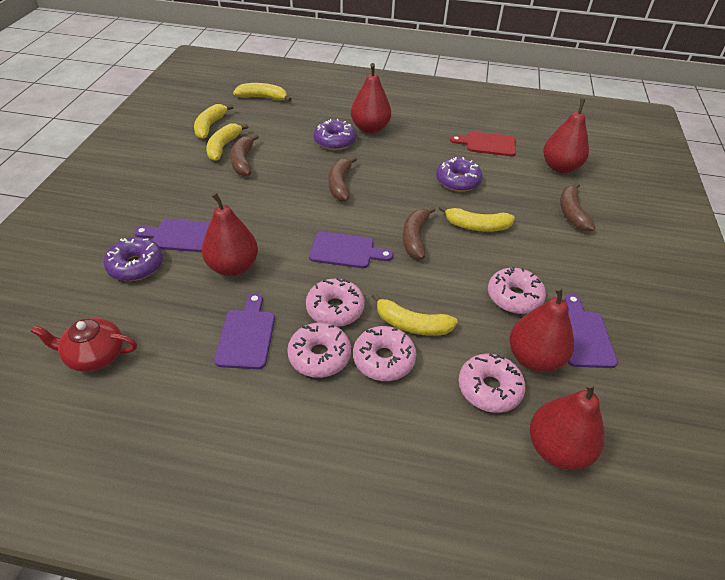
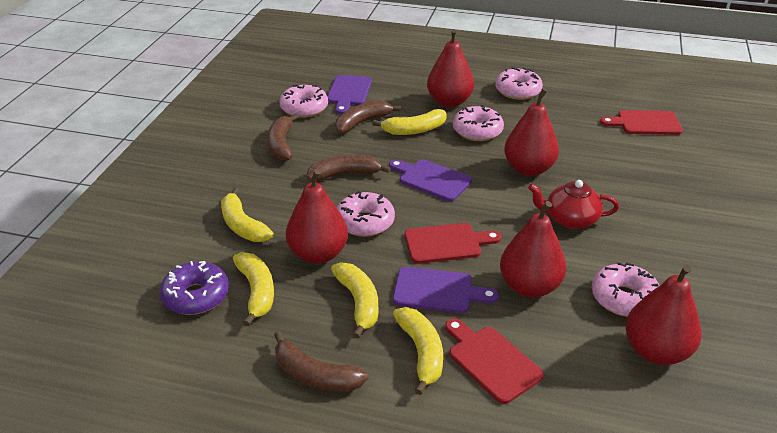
purple cutting board: [134,219,210,252] [214,293,275,369] [309,231,393,268] [565,294,618,368] = 4 -> [327,75,372,114] [389,159,472,201] [393,267,499,313] = 3
purple donut: [104,237,163,281] [314,119,356,150] [436,157,482,192] = 3 -> [160,261,229,315] = 1
red cutting board: [450,131,516,156] = 1 -> [405,223,501,264] [445,318,544,404] [600,110,683,135] = 3

